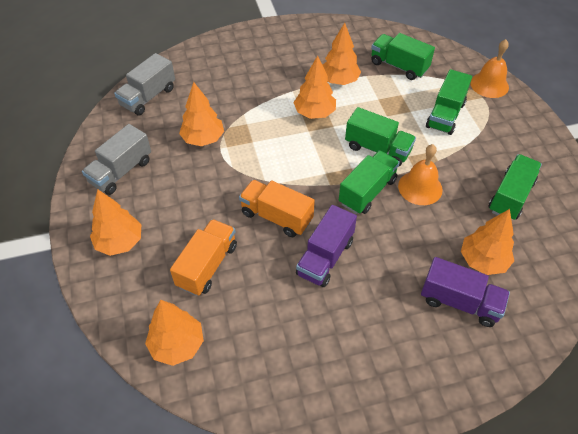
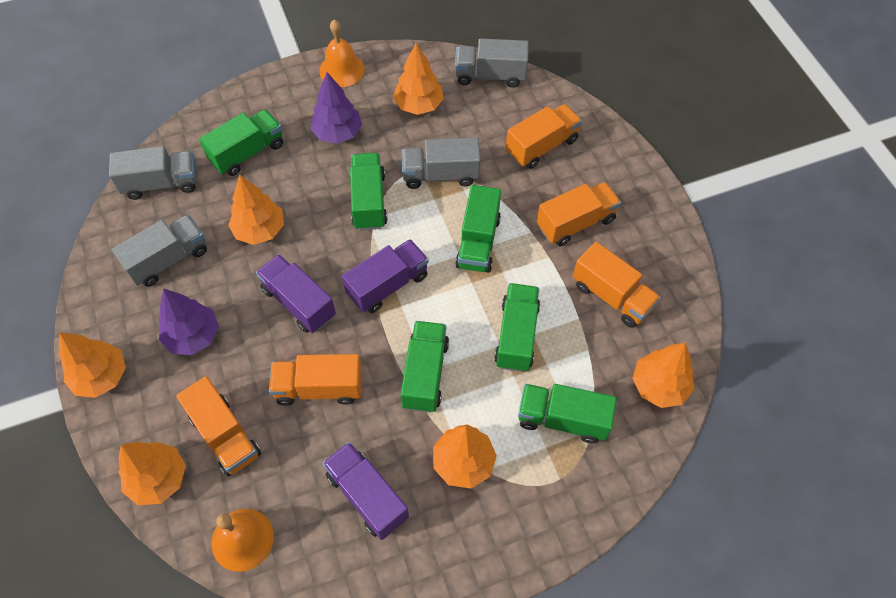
green truck: [339,150,400,214] [345,107,416,167] [371,33,435,80] [426,69,472,135] [488,154,542,220] = 5 -> [199,109,283,176] [350,153,387,230] [401,321,449,413] [455,185,501,273] [494,283,540,372] [518,384,617,443] = 6
grey truck: [82,124,151,195] [114,53,175,115] = 2 -> [109,146,197,200] [112,214,207,287] [401,137,481,189] [455,39,529,88] = 4
orange truck: [170,219,237,296] [239,180,315,237] = 2 -> [176,376,261,476] [269,354,362,406] [506,104,582,169] [537,182,621,246] [573,242,661,328] = 5
purple tree: none = 0 -> [159,288,219,355] [310,72,362,144] = 2
purple truck: [296,205,357,287] [421,257,510,327] = 2 -> [256,254,336,333] [322,442,409,540] [342,239,428,313] = 3

